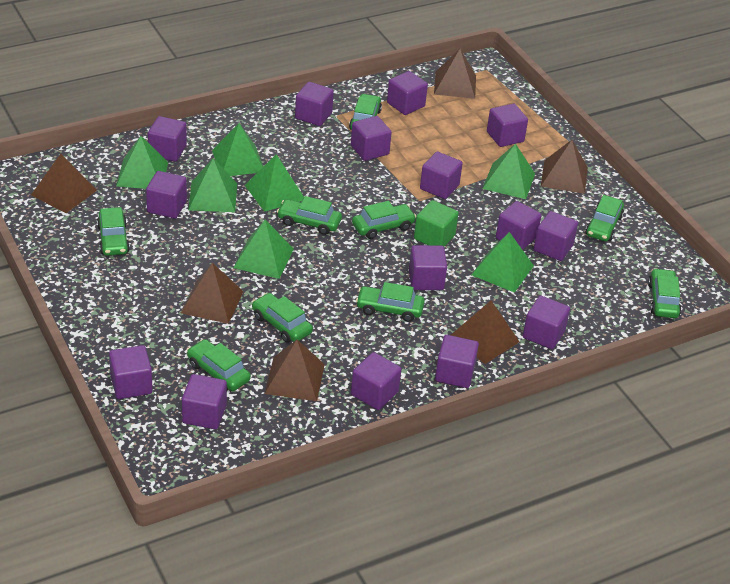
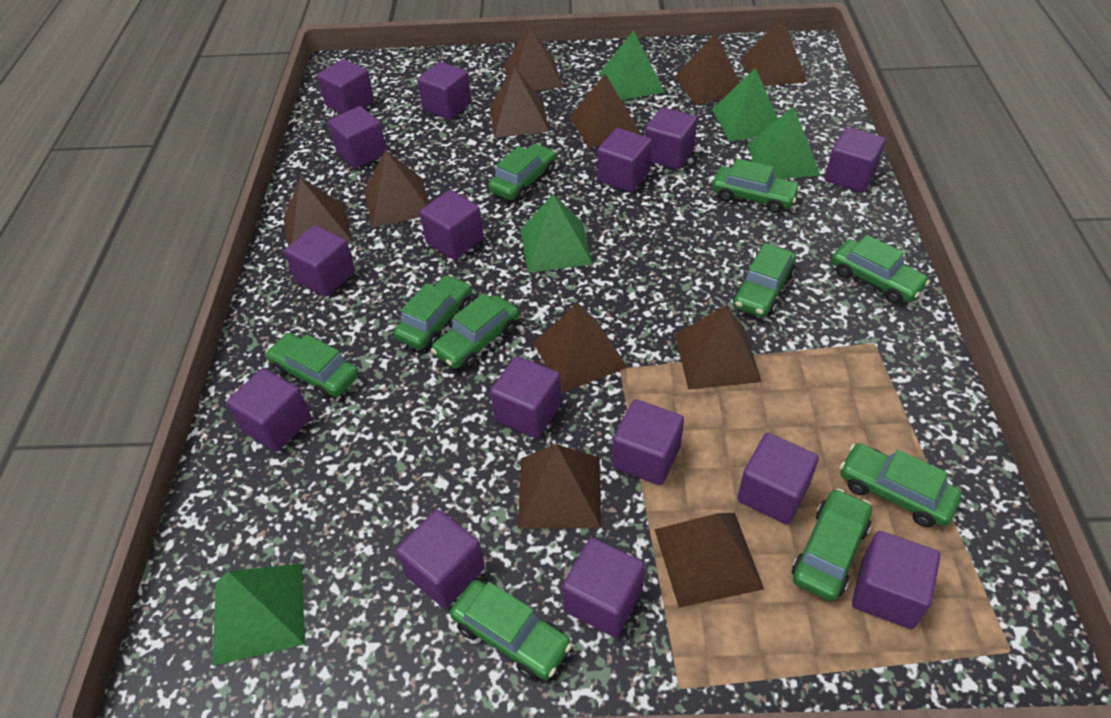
brown pyramid: [31,154,97,213] [181,263,244,324] [265,340,325,401] [434,49,476,99] [451,301,520,364] [541,140,588,194] = 6 -> [283,178,353,246] [364,150,430,228] [490,67,549,138] [504,25,563,91] [518,444,601,529] [533,303,628,393] [569,74,642,148] [654,513,764,608] [674,33,740,105] [675,305,762,390] [741,18,807,86] = 11
green car: [97,207,130,256] [187,339,251,391] [252,293,313,343] [277,196,342,235] [349,94,382,130] [352,201,416,239] [356,282,425,322] [585,195,624,241] [648,268,681,318] = 9 -> [265,333,359,400] [394,275,472,350] [431,293,519,369] [450,580,572,680] [488,143,556,201] [712,158,801,213] [733,243,796,317] [792,488,872,601] [832,235,930,304] [840,443,962,528] = 10
green cube: [414,200,459,247] = 1 -> none = 0
green pyramid: [116,136,168,189] [188,158,237,212] [212,123,263,176] [233,220,294,279] [245,154,304,212] [471,232,534,293] [482,143,535,199] = 7 -> [213,564,305,666] [521,194,593,273] [600,31,665,100] [712,68,778,141] [747,106,820,179] = 5

